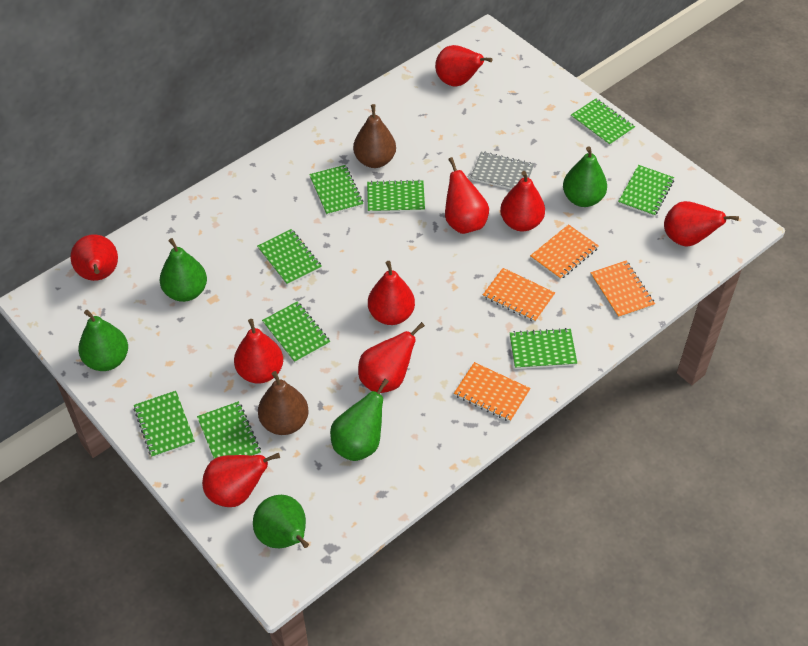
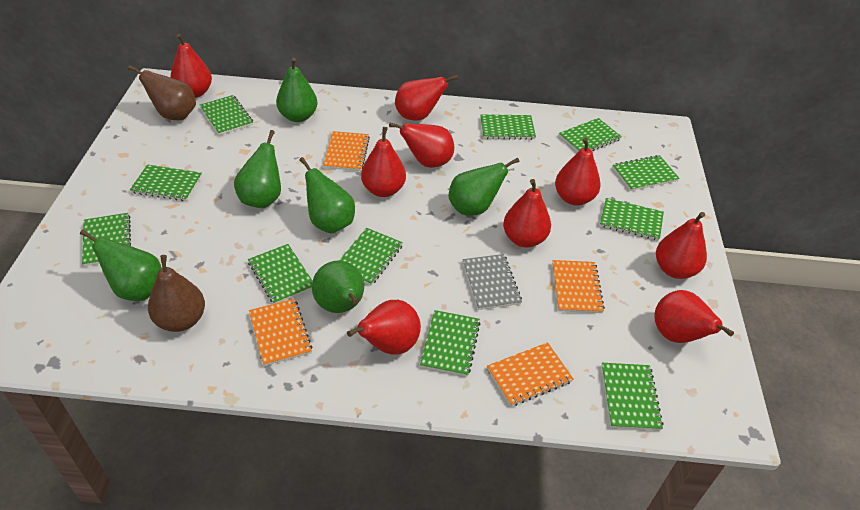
green notebook: [134,391,195,458] [197,401,261,459] [257,229,322,286] [262,301,330,363] [309,165,363,216] [367,180,425,213] [510,328,577,369] [571,98,635,146] [618,165,674,217] = 9 -> [82,213,131,266] [130,164,202,201] [200,95,253,135] [248,244,313,304] [340,228,403,286] [420,310,481,376] [481,114,536,140] [559,118,622,152] [600,198,664,241] [601,363,663,430] [612,155,680,191] = 11
green pear: [78,310,128,371] [160,238,207,302] [253,495,309,548] [330,378,389,461] [563,146,607,207] = 5 -> [80,229,162,301] [234,130,281,208] [276,57,318,122] [299,157,355,234] [312,260,364,313] [449,157,519,216] = 6

